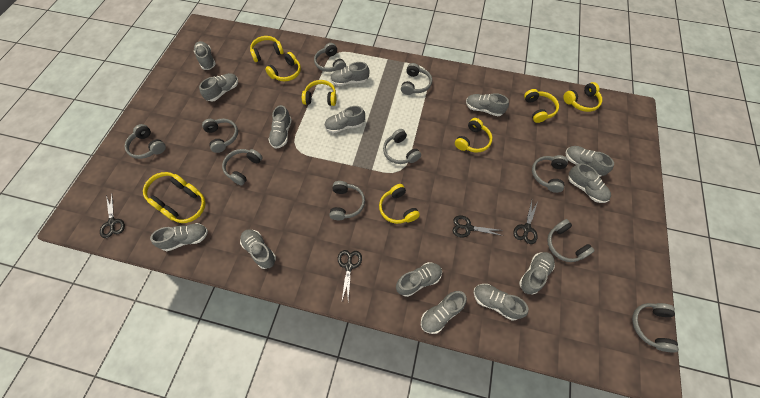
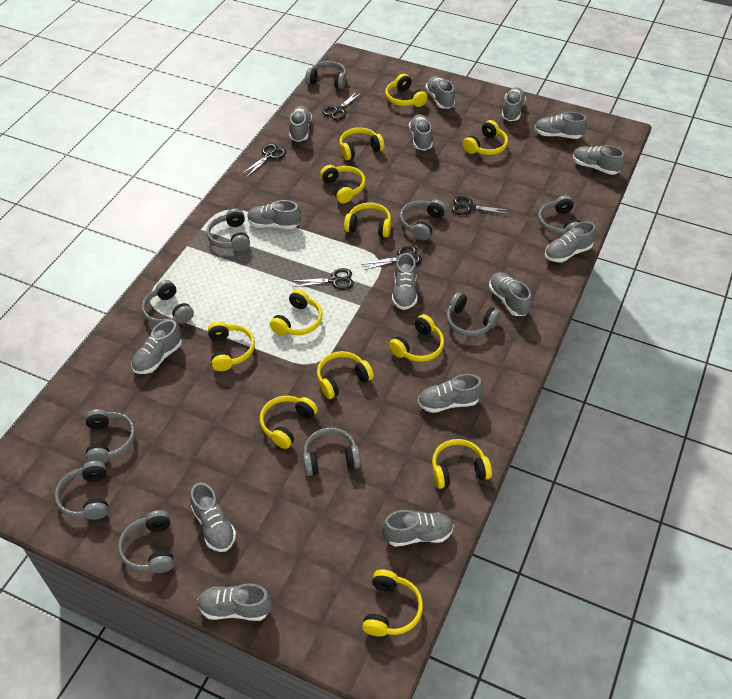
black scissors: [100,195,125,238] [338,250,362,300] [453,216,503,237] [513,201,538,244] = 4 -> [242,144,286,177] [293,268,354,290] [323,91,361,120] [361,245,422,270] [452,196,508,215] = 5
grey shoe: [150,223,208,251] [194,41,216,70] [199,73,238,102] [240,229,276,269] [268,105,292,149] [324,106,365,133] [330,62,369,86] [396,262,442,297] [421,291,467,334] [466,93,509,116] [474,284,529,321] [519,252,555,295] [565,146,614,177] [568,163,611,203] = 14 -> [131,320,182,374] [190,482,236,552] [198,583,272,621] [247,200,301,229] [289,106,312,142] [382,510,454,547] [392,253,418,310] [409,114,433,151] [418,374,483,413] [426,76,455,109] [489,272,532,316] [502,87,526,121] [534,112,587,139] [545,221,596,263] [573,145,625,175] = 15
yellow headphones: [143,172,187,211] [160,183,206,223] [250,36,284,62] [265,52,301,81] [302,80,336,106] [379,184,420,224] [455,118,493,152] [524,89,559,123] [563,82,602,112] = 9 -> [208,321,255,371] [260,396,318,449] [270,289,323,335] [317,351,374,399] [320,165,366,203] [339,127,384,160] [344,202,391,238] [362,569,423,636] [385,74,427,107] [389,314,444,362] [432,439,492,489] [463,120,508,155] = 12

